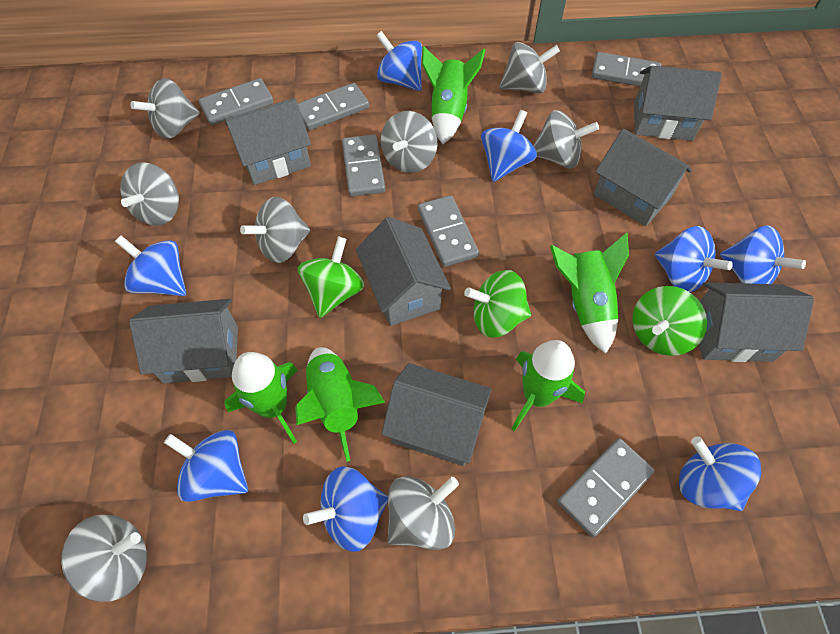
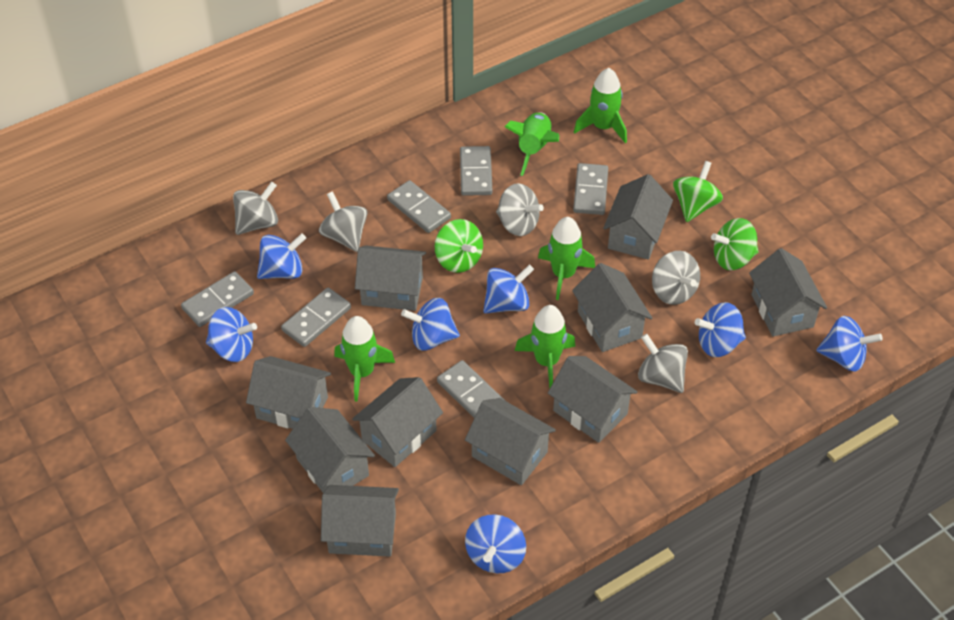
blue spinning top: [115,235,186,296] [164,430,248,502] [303,466,388,552] [376,31,422,91] [481,110,537,182] [655,226,733,292] [679,436,762,511] [720,225,806,284] = 8 -> [206,307,257,362] [257,233,306,279] [401,298,460,350] [465,514,526,573] [483,265,534,313] [695,302,746,357] [816,316,883,372] = 7
grey house: [129,299,238,383] [225,98,311,185] [356,217,451,326] [382,363,492,466] [594,129,692,226] [634,66,722,141] [699,282,814,362] = 7 -> [246,356,331,429] [285,407,375,493] [321,485,399,557] [352,377,443,467] [355,246,426,311] [465,398,556,485] [548,356,638,443] [572,263,652,352] [603,174,673,260] [749,248,827,337] = 10
grey spinning top: [61,514,147,602] [120,162,179,226] [130,78,200,139] [240,197,310,263] [381,111,437,173] [388,476,459,550] [499,42,560,93] [533,110,599,168] = 8 -> [233,182,278,235] [319,191,368,252] [496,183,544,236] [638,334,688,393] [652,251,700,305] = 5

